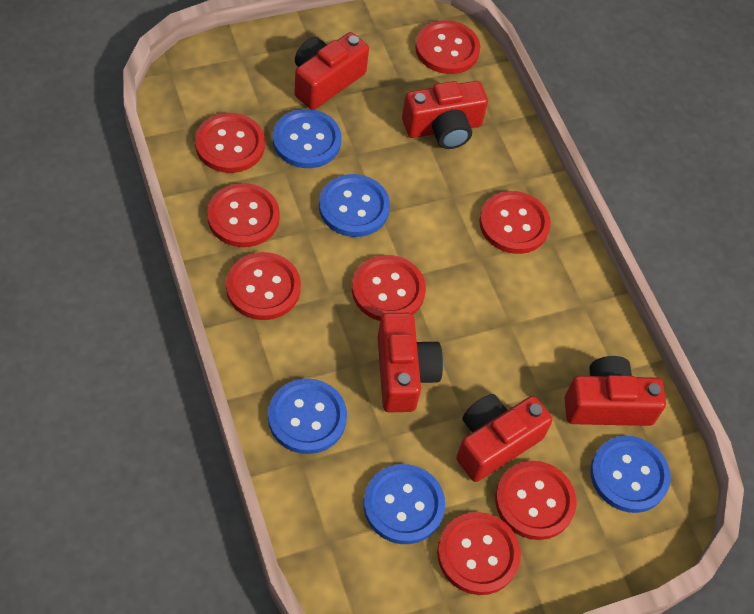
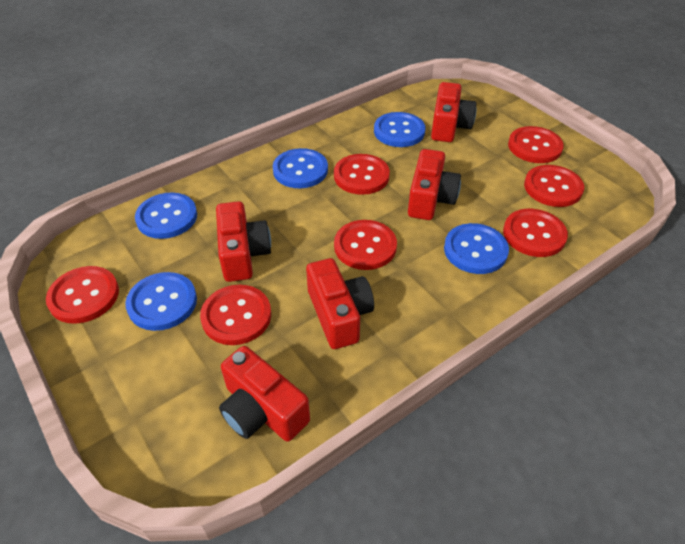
red button: [195,113,265,173] [207,183,280,247] [226,252,301,320] [352,255,426,321] [415,20,480,74] [437,512,521,595] [479,191,551,254] [495,461,577,540] = 8 -> [46,266,119,324] [200,285,271,345] [334,154,390,195] [334,220,397,270] [503,209,568,257] [508,126,564,163] [524,165,584,207] = 7

